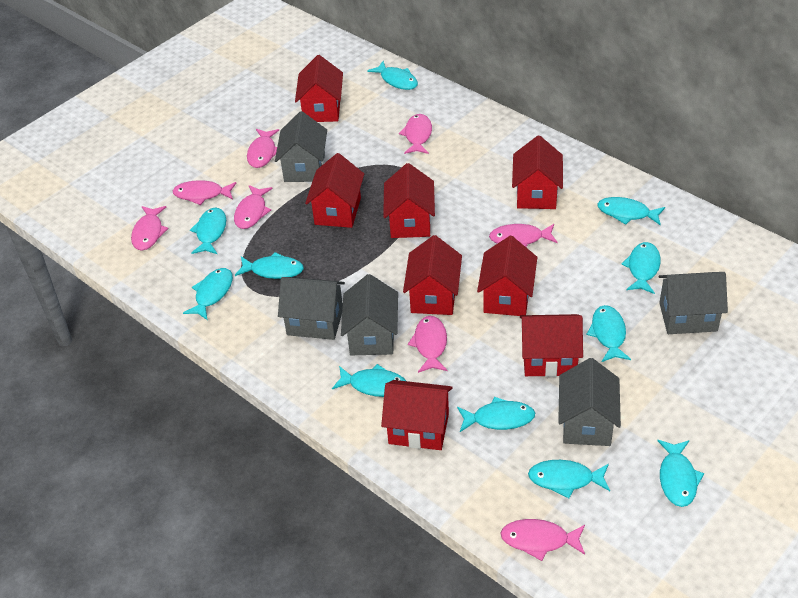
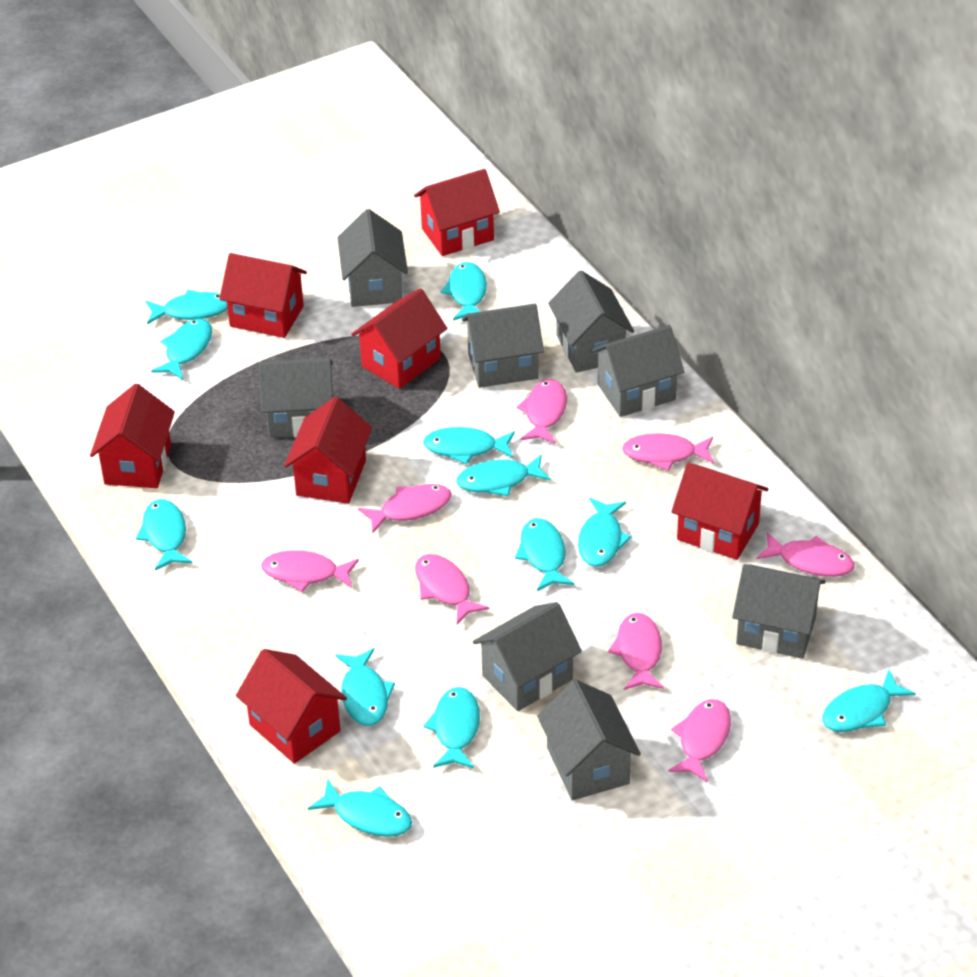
grey house: [275,111,327,182] [278,277,345,340] [341,274,398,355] [558,358,621,446] [659,272,728,334] = 5 -> [259,358,333,438] [337,209,408,307] [462,304,544,388] [473,602,582,711] [537,680,641,800] [548,270,634,373] [591,325,684,417] [732,564,826,659] = 8
red house: [295,55,343,122] [305,153,364,228] [381,380,453,450] [383,163,435,238] [403,235,462,315] [477,236,537,316] [512,136,563,209] [520,314,583,377] = 8 -> [90,384,175,488] [219,253,307,338] [236,649,347,764] [284,397,372,504] [351,288,447,389] [414,169,500,256] [671,462,769,560] = 7
turquoise fish: [183,268,233,320] [190,207,226,254] [235,252,304,279] [332,364,406,397] [367,61,418,90] [457,397,535,432] [528,460,610,498] [587,305,631,362] [597,197,665,226] [621,242,661,294] [657,440,704,507] = 11 -> [136,499,192,571] [146,290,227,324] [151,319,212,380] [308,779,412,837] [336,648,395,726] [423,427,515,464] [424,687,480,768] [441,262,487,320] [456,455,551,497] [515,518,574,591] [578,498,632,567] [822,670,916,732] = 12

